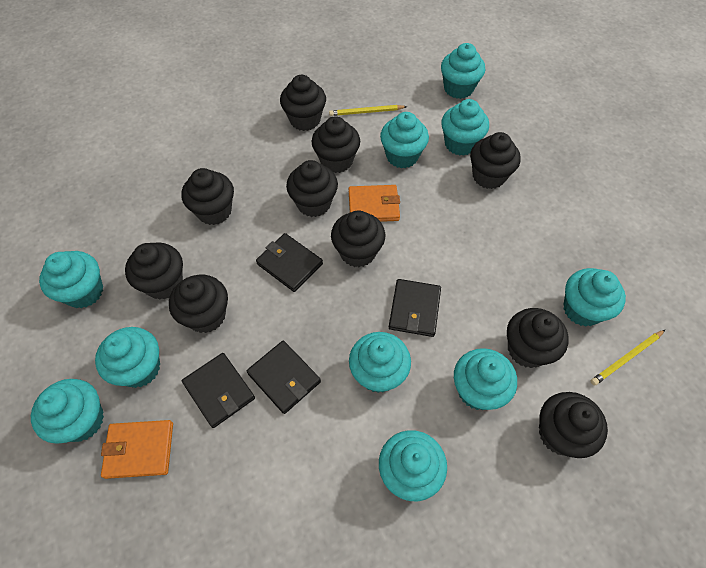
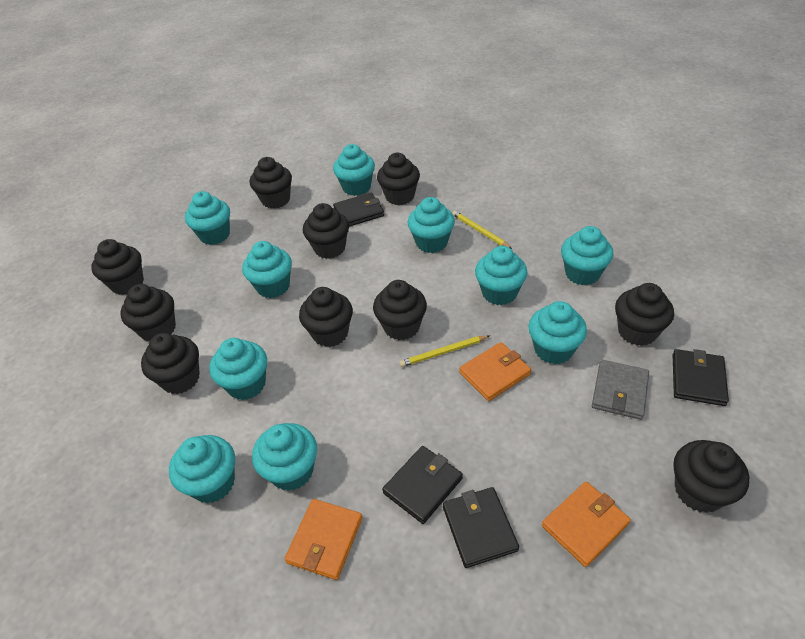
grey wallet: none = 0 -> [592,360,649,420] = 1
orange wallet: [101,420,173,479] [349,185,400,222] = 2 -> [285,499,363,580] [459,342,531,401] [542,481,631,567] = 3

